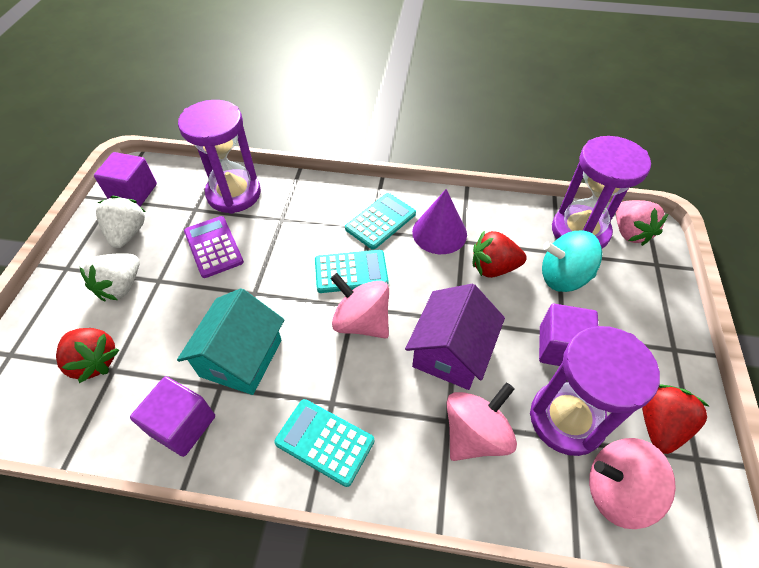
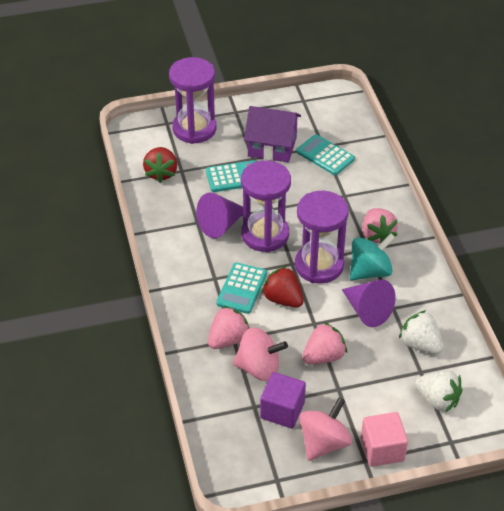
pink cube: none = 0 -> [361,412,408,467] = 1
pink spinning top: [330,273,389,339] [447,382,517,461] [589,438,676,529] = 3 -> [233,327,288,381] [299,398,352,461] = 2
pink strawberry: [616,200,668,246] = 1 -> [208,305,250,349] [302,322,347,364] [362,208,398,244] = 3
purple calculator: [184,216,244,278] = 1 -> none = 0
purple cone: [412,189,467,254] = 1 -> [196,192,243,238] [342,280,396,327] = 2
purple cube: [94,152,157,206] [130,376,215,457] [539,304,598,366] = 3 -> [260,372,306,428] = 1
red strawberry: [56,328,119,383] [473,230,527,278] [642,384,710,454] = 3 -> [143,147,177,183] [261,266,304,308] = 2
turquoise house: [177,288,285,395] = 1 -> none = 0

